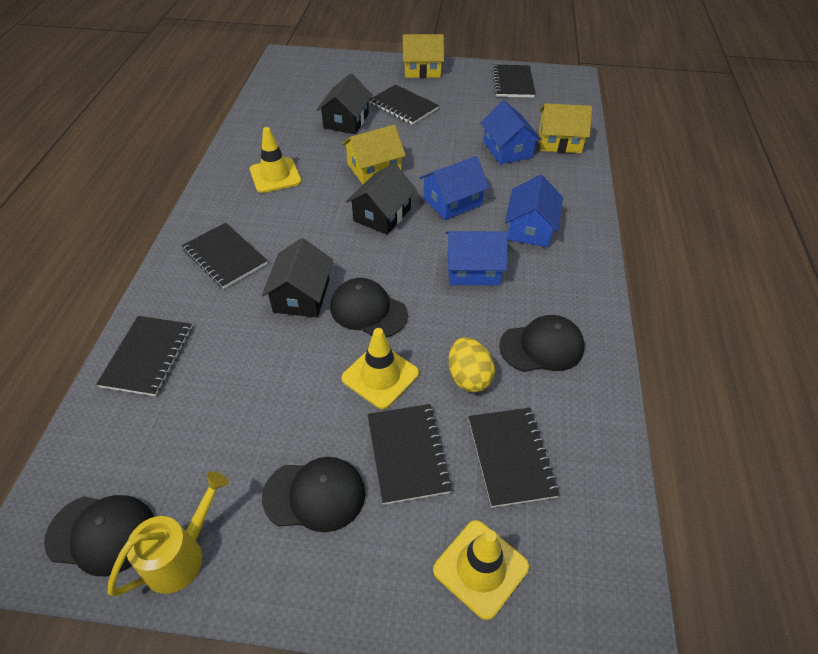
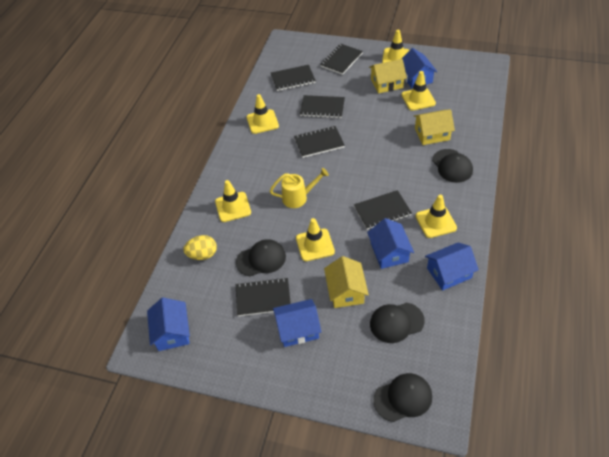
black house: [262,238,333,318] [316,73,373,134] [346,163,417,235] = 3 -> none = 0
blue house: [419,156,489,220] [446,231,508,285] [481,101,542,164] [505,175,563,247] = 4 -> [147,297,190,351] [273,299,321,347] [367,218,414,269] [402,48,437,89] [425,243,479,291] = 5
yellow traffic cone: [250,127,301,193] [342,328,419,409] [433,520,529,620] = 3 -> [215,180,251,222] [247,94,279,134] [296,218,335,261] [382,30,409,63] [401,71,436,111] [416,195,457,238] = 6

